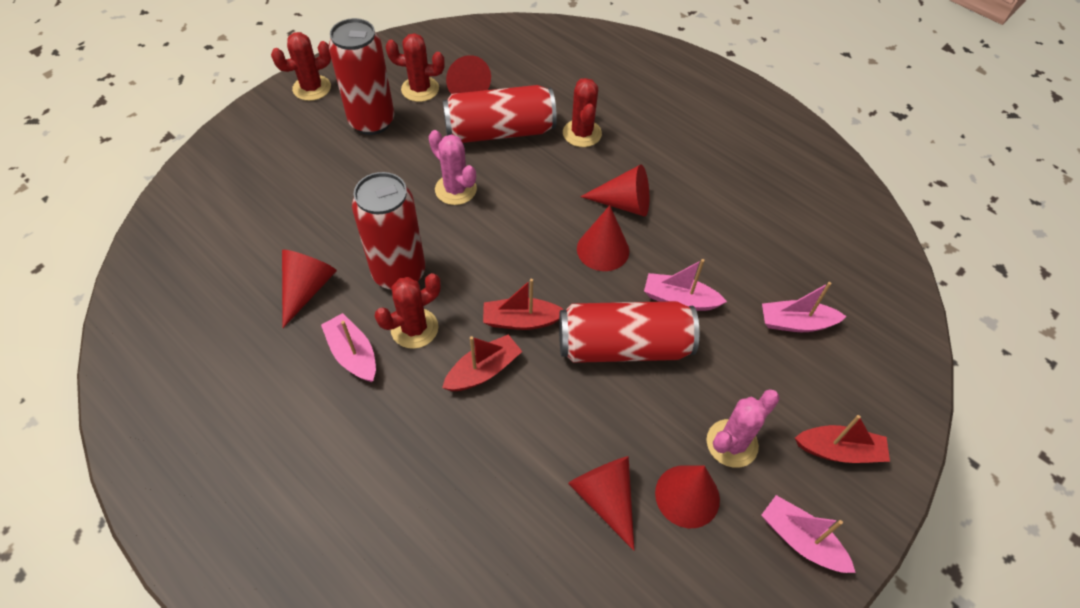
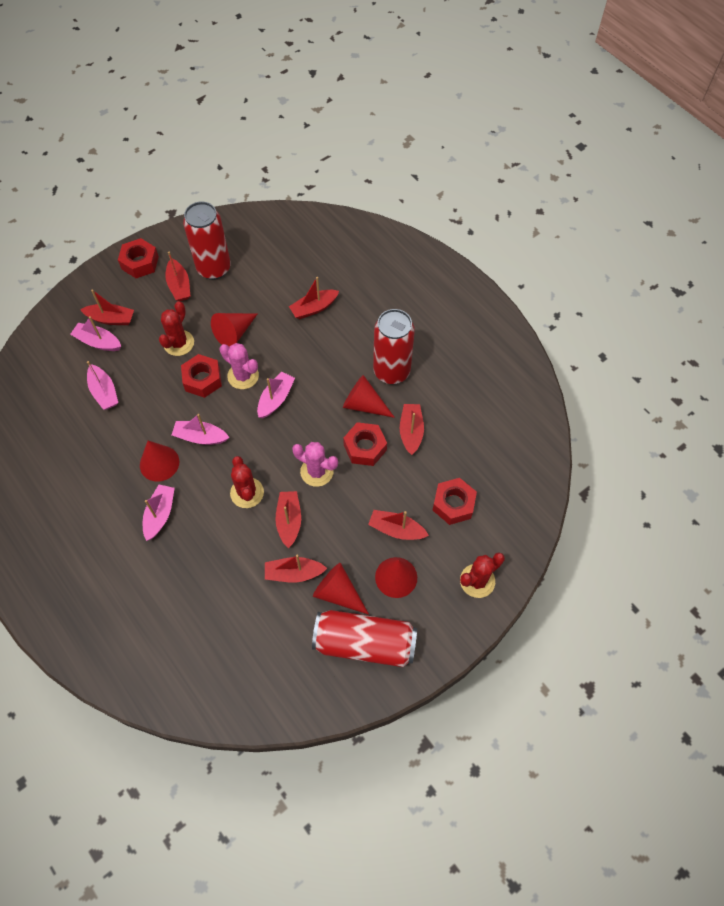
pink boat: [321,313,376,382] [644,259,727,311] [761,495,856,573] [762,282,847,332] = 4 -> [70,316,121,351] [87,361,118,410] [143,485,175,541] [172,414,230,445] [257,372,295,418] = 5
red boat: [442,335,522,391] [483,279,564,330] [795,415,890,463] = 3 -> [80,290,134,325] [165,252,190,301] [265,555,327,582] [275,491,301,548] [289,277,339,319] [368,510,429,540] [400,404,424,455] = 7
red cactus: [271,32,331,101] [375,273,441,349] [385,33,445,102] [563,78,602,147] = 4 -> [159,301,194,356] [230,456,264,508] [460,552,505,598] = 3
red can: [329,18,394,135] [352,172,425,290] [443,85,557,143] [559,301,699,363] = 4 -> [183,201,231,280] [312,610,417,667] [373,309,415,384] = 3
red cone: [282,250,337,328] [446,55,491,94] [568,456,634,551] [577,205,629,271] [580,165,649,217] [655,465,720,528] = 6 -> [140,441,179,482] [211,313,257,347] [313,563,369,615] [343,375,395,418] [375,557,417,598] = 5
red nut: none = 0 -> [118,238,159,278] [181,354,222,398] [343,422,387,466] [432,478,477,525] = 4

